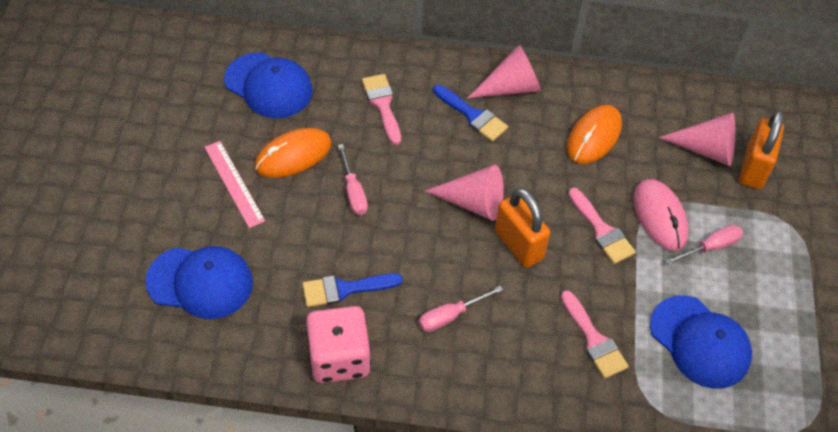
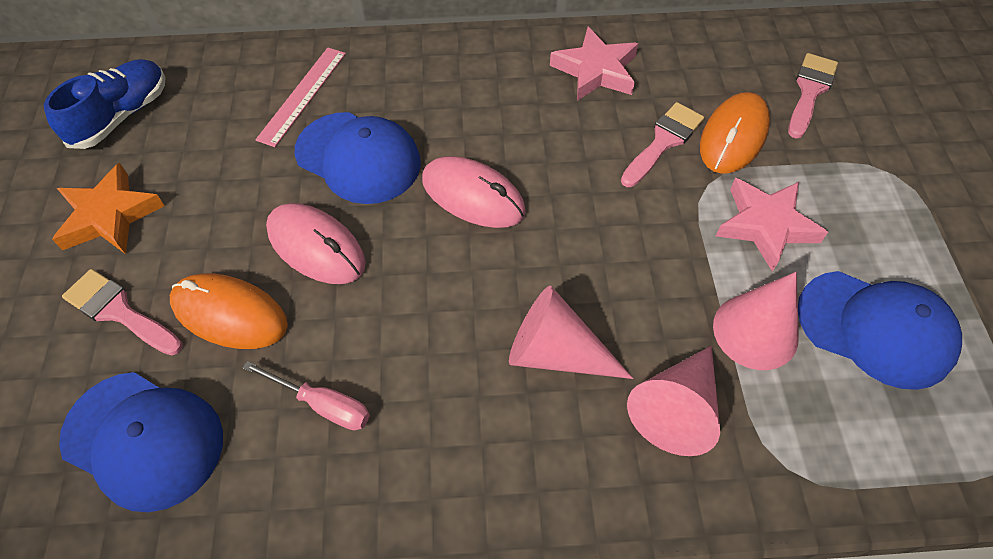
blue brush: [302,273,402,307] [433,85,508,142] = 2 -> none = 0
blue shoe: none = 0 -> [44,59,166,149] = 1
orange padlock: [495,188,550,268] [739,110,784,189] = 2 -> none = 0
orange star: none = 0 -> [52,163,165,254] = 1
pink dice: [306,306,371,383] = 1 -> none = 0
pink mouse: [634,179,688,251] = 1 -> [266,203,366,284] [422,156,526,228] = 2
pink screwdriver: [338,144,368,215] [419,286,503,332] [665,225,743,265] = 3 -> [243,361,370,430] = 1
pink star: none = 0 -> [550,27,638,101] [716,178,828,272] = 2

